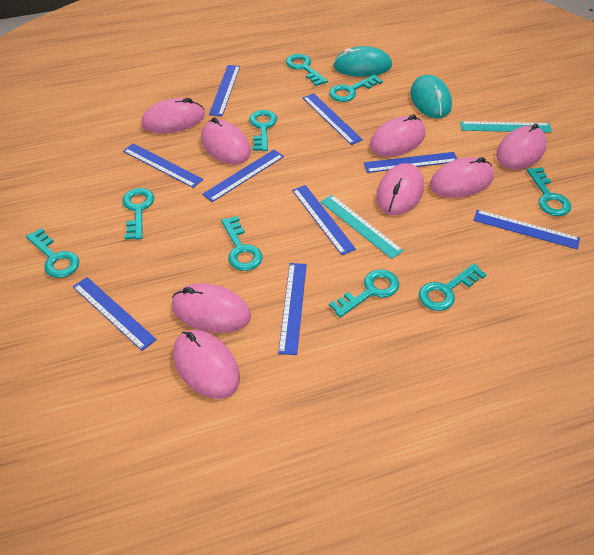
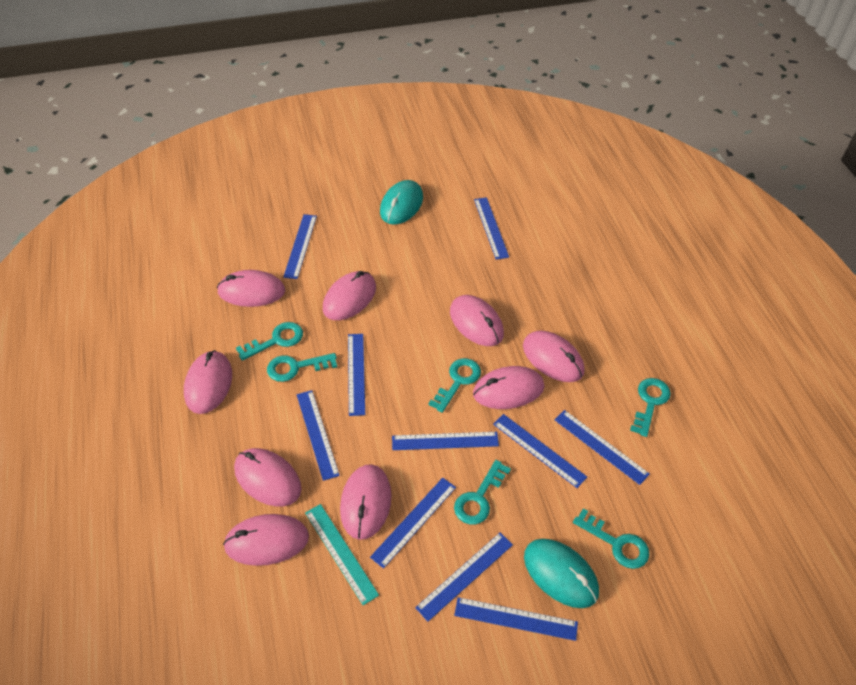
blue ruler: [73,277,157,351] [123,143,203,188] [202,150,284,202] [209,65,240,116] [278,263,307,355] [292,185,356,255] [303,93,363,145] [364,152,457,173] [473,210,580,249] = 9 -> [283,214,317,279] [297,390,340,481] [348,334,365,416] [370,478,456,569] [392,432,499,450] [415,532,513,621] [454,597,578,641] [474,197,509,260] [493,414,587,488] [555,410,650,485] = 10
pink mouse: [141,98,205,133] [172,283,251,333] [173,330,240,399] [201,117,251,164] [369,115,426,157] [376,163,424,215] [430,157,494,198] [496,123,547,170] = 8 -> [184,350,232,414] [217,270,285,307] [223,514,309,566] [234,448,302,507] [323,271,376,320] [340,464,392,540] [450,295,504,346] [473,366,544,409] [523,331,585,382] = 9
turquoise key: [26,228,79,278] [122,188,154,240] [221,216,263,271] [249,110,277,151] [286,54,328,86] [329,74,383,102] [329,269,399,318] [419,263,487,311] [527,167,571,216] = 9 -> [236,322,303,361] [267,353,337,382] [428,358,481,413] [454,460,511,524] [573,508,649,569] [630,378,671,437] = 6
turquoise ruler: [321,195,404,259] [460,121,552,133] = 2 -> [305,504,379,605] = 1

